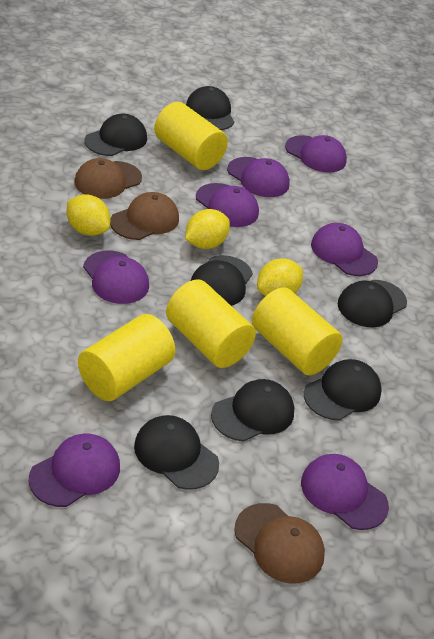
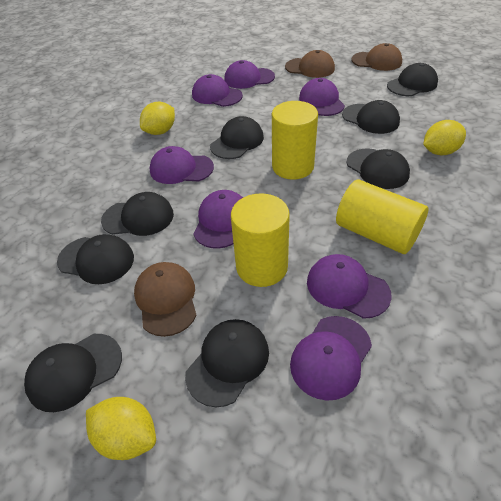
black cap: [85,114,147,156] [134,415,219,490] [186,86,234,130] [191,255,253,306] [211,379,294,442] [304,359,382,421] [338,280,407,327] = 7 -> [24,334,122,412] [57,234,134,284] [101,192,174,236] [185,319,269,407] [210,116,264,159] [342,100,400,134] [347,149,410,189] [387,63,438,96] = 8
yellow cylinder: [78,314,175,401] [154,102,228,170] [166,280,256,368] [252,287,343,375] = 4 -> [231,193,290,287] [272,101,318,180] [336,179,429,254] = 3

